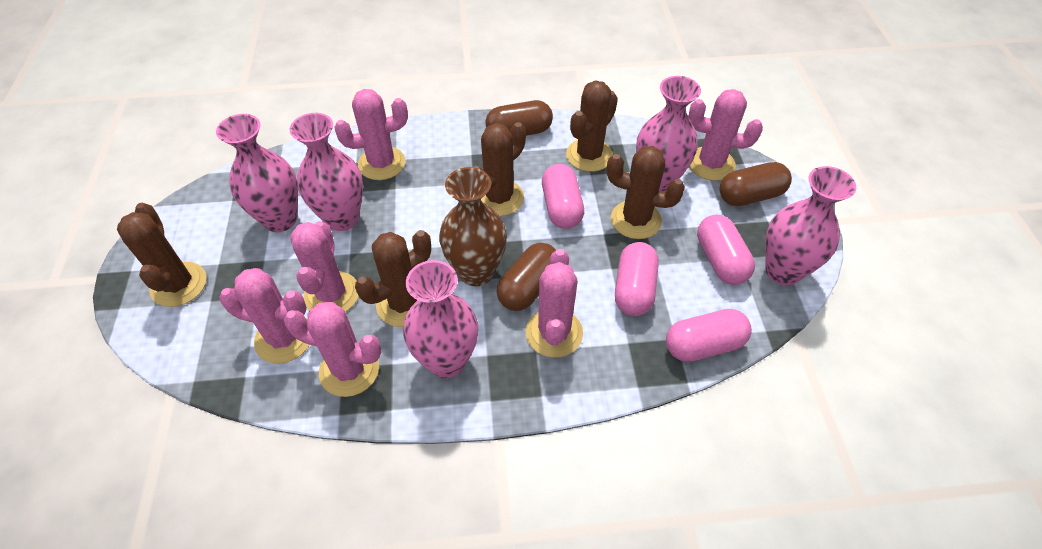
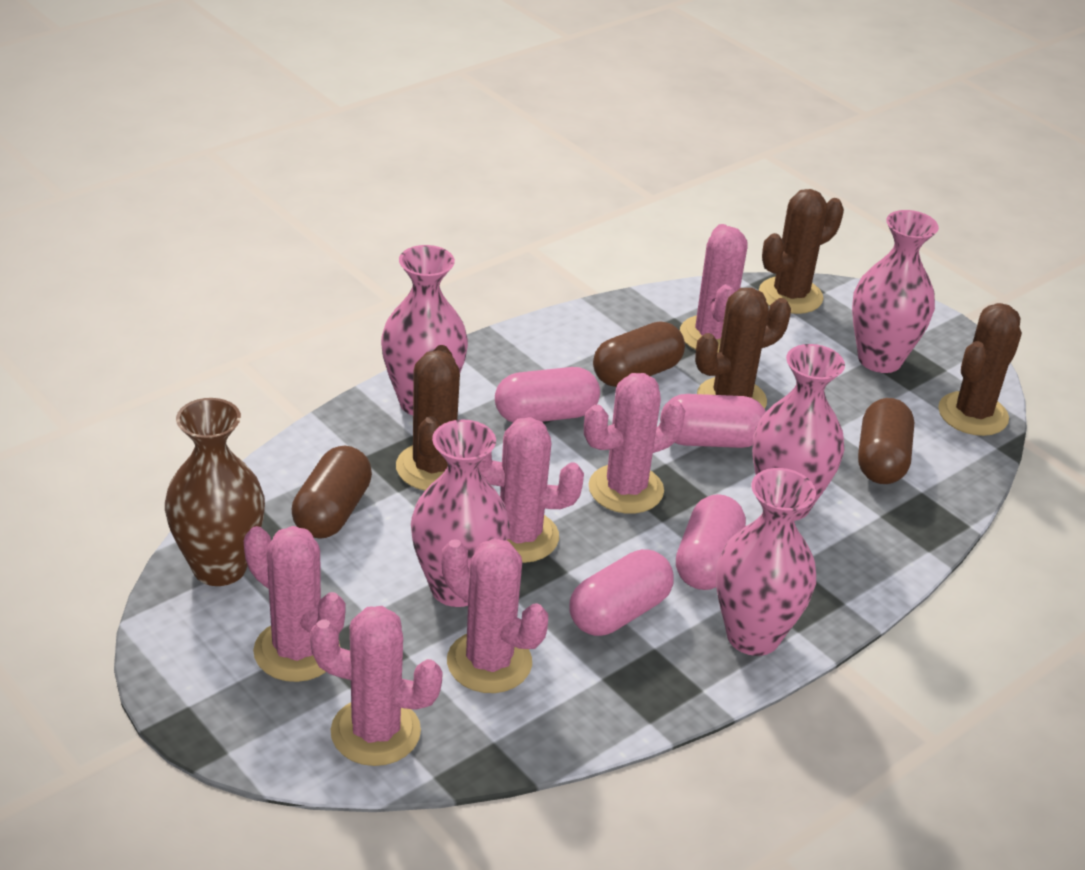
brown cactus: [117,203,207,307] [355,230,431,327] [473,122,526,216] [566,80,618,172] [606,146,685,239] = 5 -> [396,345,460,491] [695,288,791,408] [759,189,844,314] [938,303,1022,436] = 4

